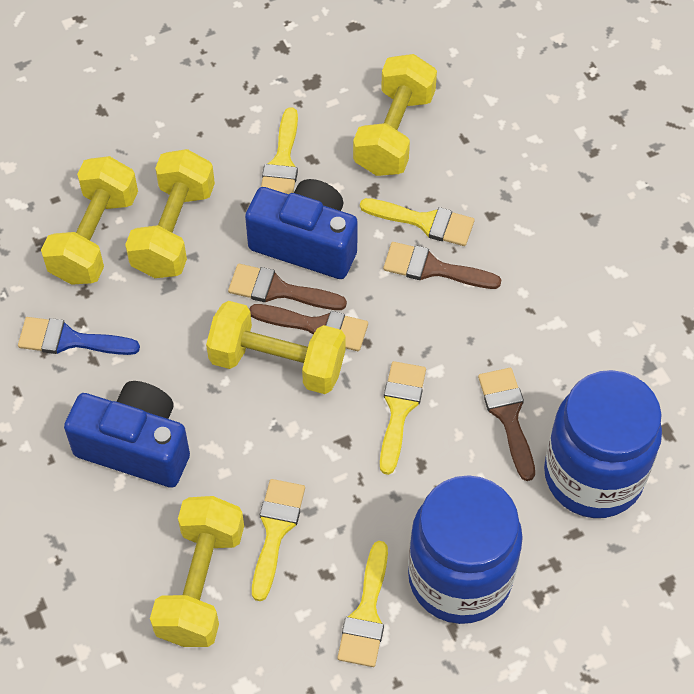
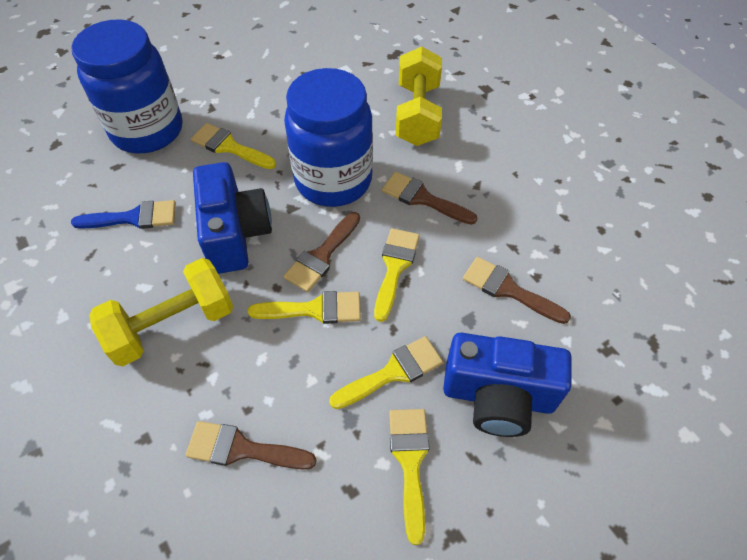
yellow dumbbell: [41,156,138,285] [125,149,215,278] [150,496,244,647] [206,301,346,394] [353,54,437,176] = 5 -> [89,258,233,366] [396,46,442,146] = 2

